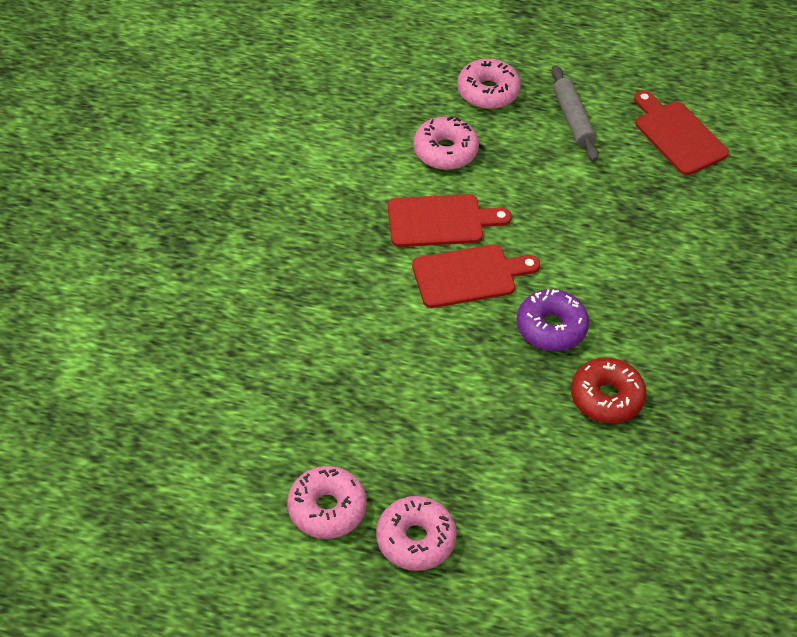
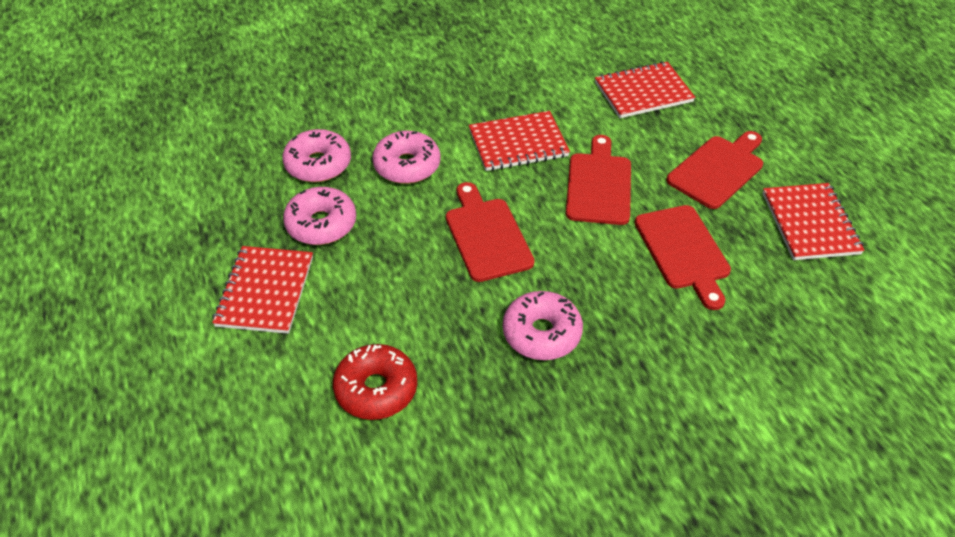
grey rolling pin: [551,65,599,161] = 1 -> none = 0
purple donut: [517,289,589,351] = 1 -> none = 0
red cutting board: [388,194,512,247] [412,244,540,308] [634,90,729,175] = 3 -> [446,182,535,282] [566,135,631,225] [635,205,731,310] [666,131,763,209] = 4
red notebook: none = 0 -> [212,246,313,334] [469,111,570,171] [595,61,695,118] [763,183,864,260] = 4

